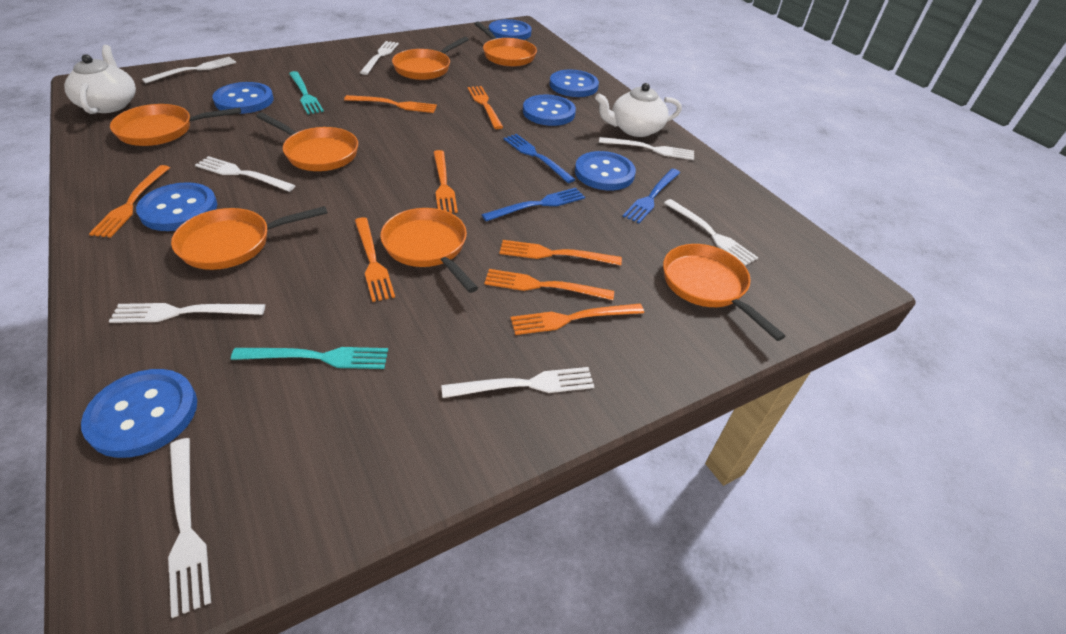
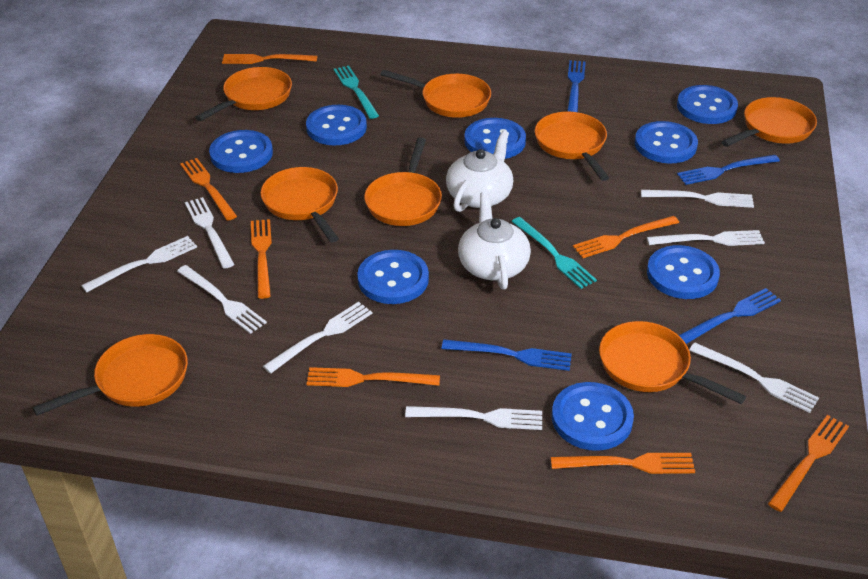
blue button: [81,369,197,458] [136,182,217,231] [212,82,273,114] [489,19,532,40] [523,94,576,126] [550,69,599,97] [575,151,636,190] = 7 -> [209,130,273,173] [306,105,367,146] [357,250,429,304] [464,118,526,159] [552,382,634,451] [635,121,698,163] [647,245,720,299] [677,85,738,124] = 8
blue fork: [482,188,585,222] [503,134,576,183] [622,169,680,223] = 3 -> [442,340,572,371] [567,60,586,112] [677,155,780,185] [679,288,781,344] = 4
orange fork: [89,165,170,238] [344,95,437,113] [355,217,395,302] [434,150,458,213] [468,86,503,129] [484,269,614,300] [499,240,622,266] [511,304,644,335] = 8 -> [180,158,237,221] [222,54,317,64] [251,219,272,299] [307,367,440,387] [551,453,695,474] [573,216,679,258] [768,415,849,512] = 7
orange pan: [110,104,241,146] [171,206,328,270] [256,112,358,171] [380,208,478,293] [392,37,469,80] [474,21,537,67] [663,244,786,341] = 7 -> [33,334,188,416] [195,67,292,121] [261,167,339,242] [364,137,442,226] [380,70,491,118] [535,112,609,181] [599,321,746,404] [721,97,817,147] = 8

